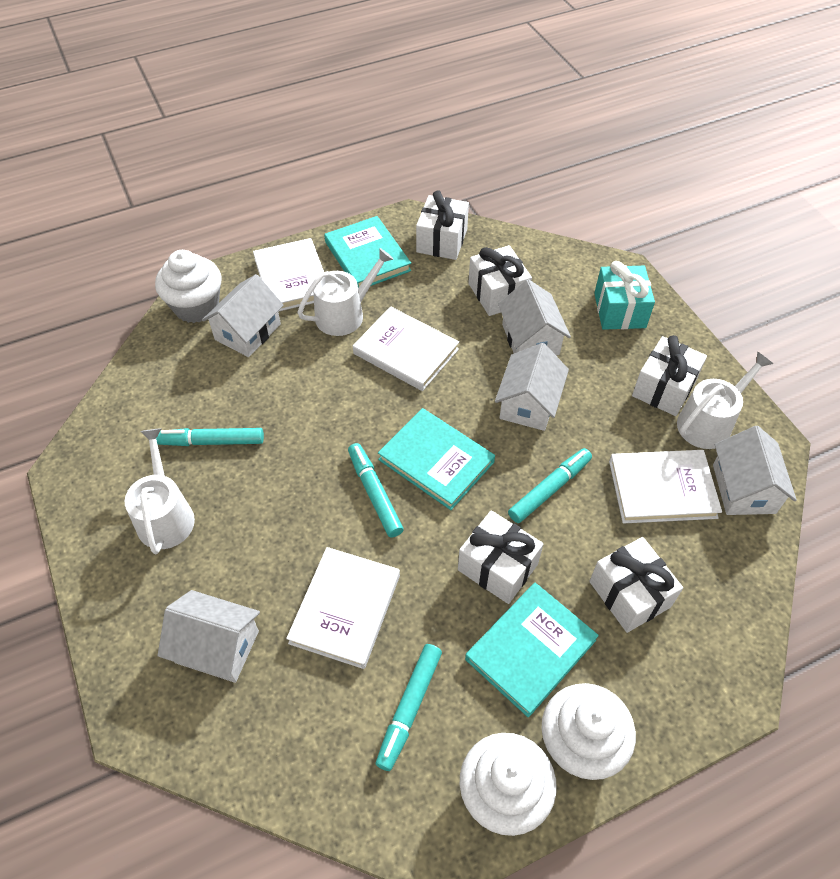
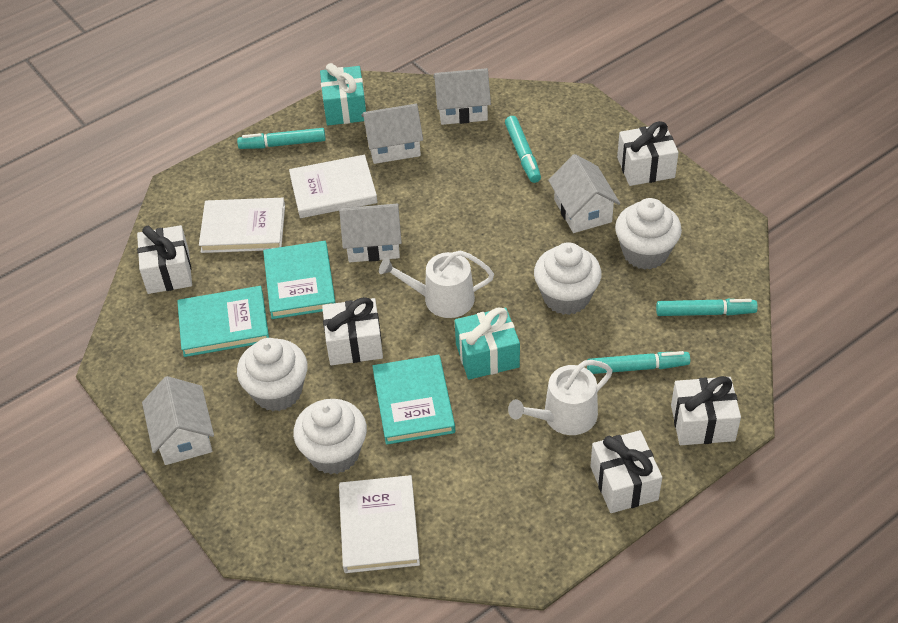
turquoise gift: [594,261,655,330] = 1 -> [320,63,366,126] [455,308,520,380] = 2
white book: [253,238,324,312] [286,547,400,669] [353,306,459,391] [609,450,722,524] = 4 -> [199,198,285,253] [289,155,377,218] [339,475,420,573] = 3
white cupcake: [155,250,221,323] [460,733,557,836] [541,683,636,780] = 3 -> [237,338,308,411] [293,399,367,474] [534,242,602,315] [615,198,682,270] = 4
white watering can: [125,428,195,554] [298,248,393,336] [677,352,773,449] = 3 -> [379,250,494,318] [508,360,613,435] = 2

